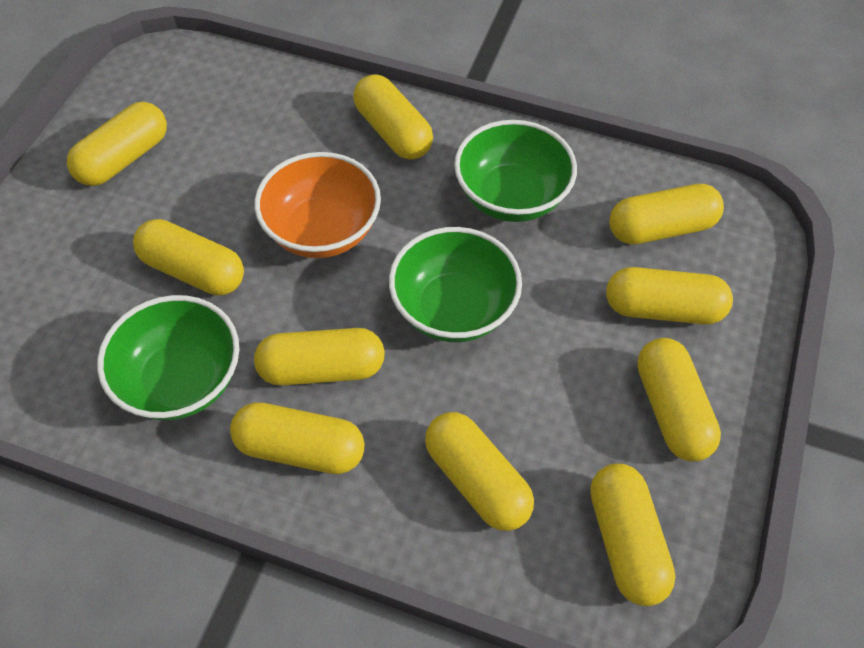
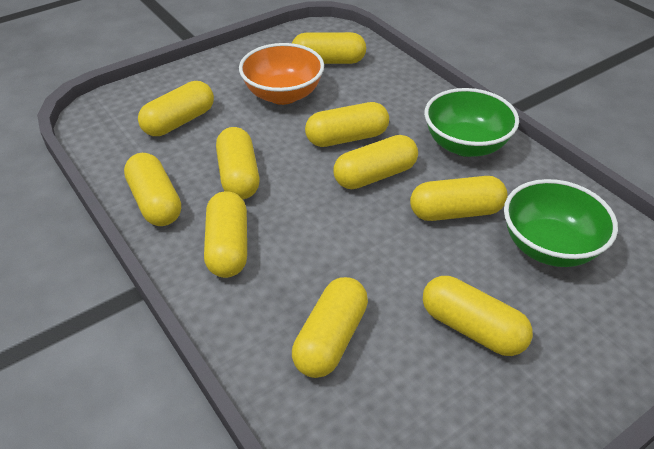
green bowl: [97,295,240,420] [389,227,522,342] [454,120,577,222] = 3 -> [424,88,519,157] [504,179,618,267] = 2

